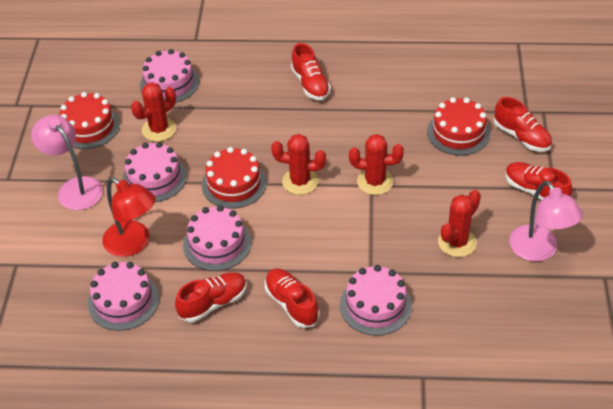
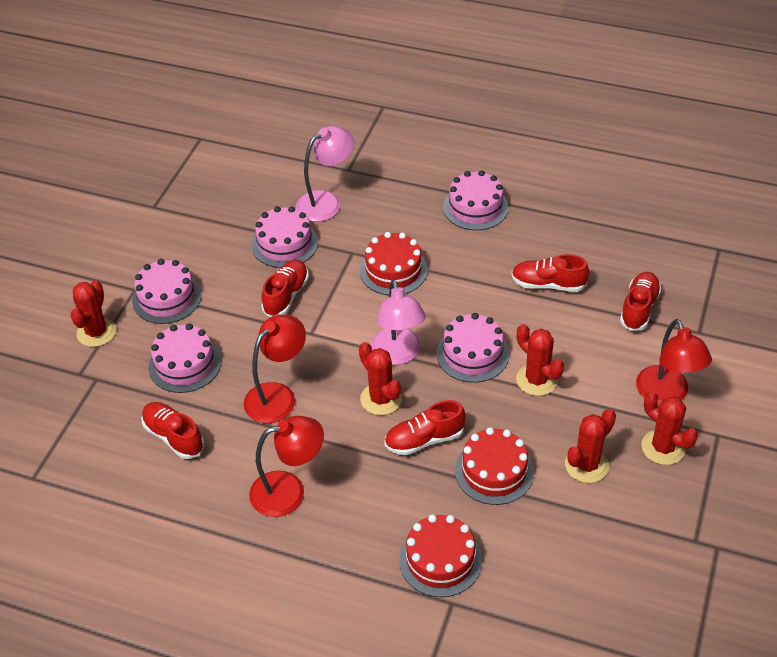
red cactus: [131,82,176,142] [271,134,326,195] [349,134,404,195] [438,190,481,257] = 4 -> [71,281,116,347] [359,342,402,415] [516,324,564,396] [565,409,616,483] [641,391,698,465] = 5
red lamp: [102,177,156,257] = 1 -> [243,315,306,423] [249,416,324,517] [636,319,712,405] = 3

